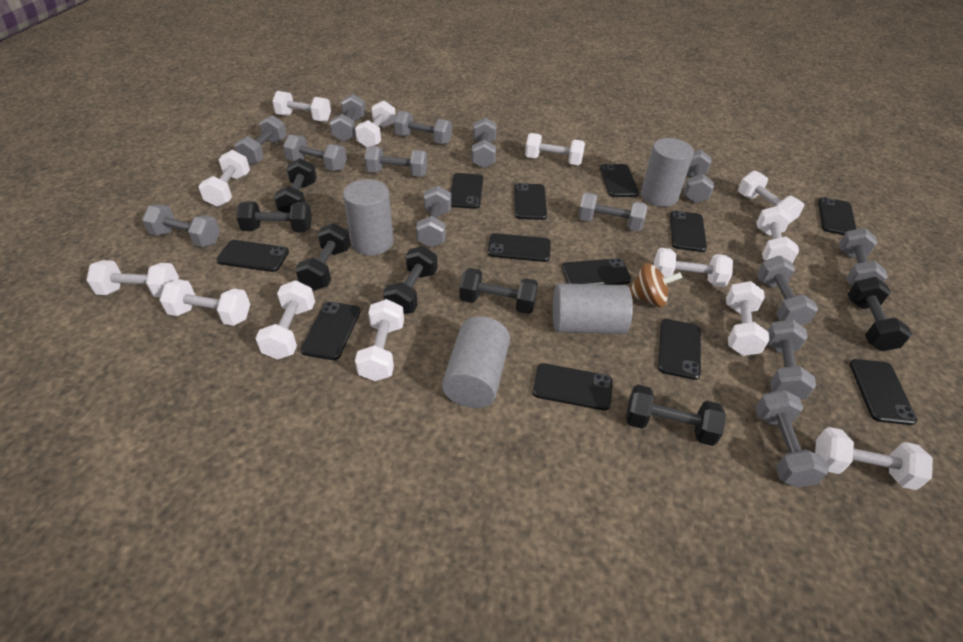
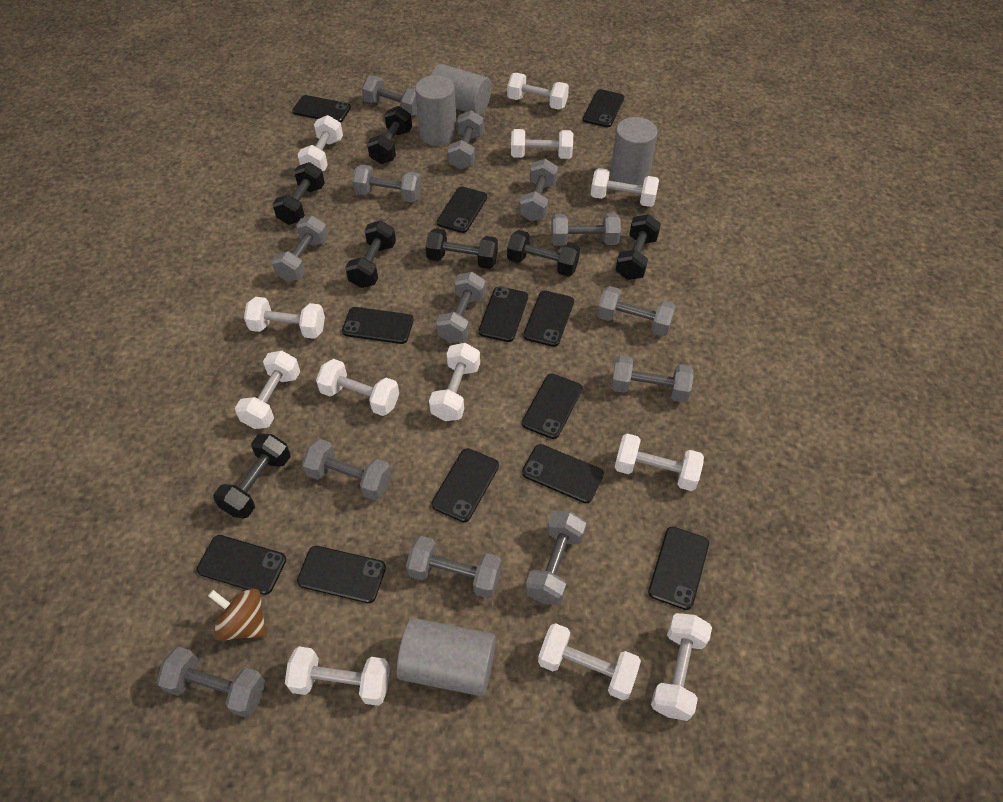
grey dumbbell: [142,204,220,247] [234,115,287,165] [283,135,347,171] [330,94,366,142] [365,146,428,177] [394,111,452,144] [416,186,451,247] [472,117,497,168] [578,192,648,231] [684,150,714,203] [755,389,829,488] [757,256,818,325] [767,319,816,400] [839,228,888,287] = 14 -> [157,647,266,718] [271,216,329,282] [302,439,392,500] [352,165,422,202] [362,76,418,116] [406,536,501,598] [436,272,486,343] [447,110,484,170] [519,159,558,221] [525,511,586,605] [551,213,621,246] [597,286,676,336] [611,355,694,403] = 13
white dumbbell: [86,260,179,297] [160,279,250,326] [198,150,250,207] [256,280,315,360] [272,91,331,122] [355,101,396,147] [355,299,404,381] [525,133,585,165] [654,248,733,287] [726,281,769,356] [738,170,804,224] [757,206,799,263] [815,427,933,490] = 13 -> [235,351,300,429] [244,297,325,339] [285,646,390,706] [298,115,343,172] [316,359,399,416] [429,343,480,421] [507,73,569,110] [511,129,573,159] [538,623,641,700] [591,168,659,207] [615,434,704,491] [651,613,712,721] = 12

